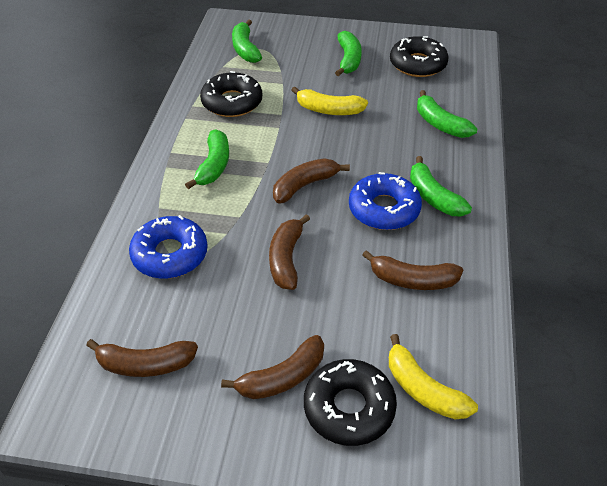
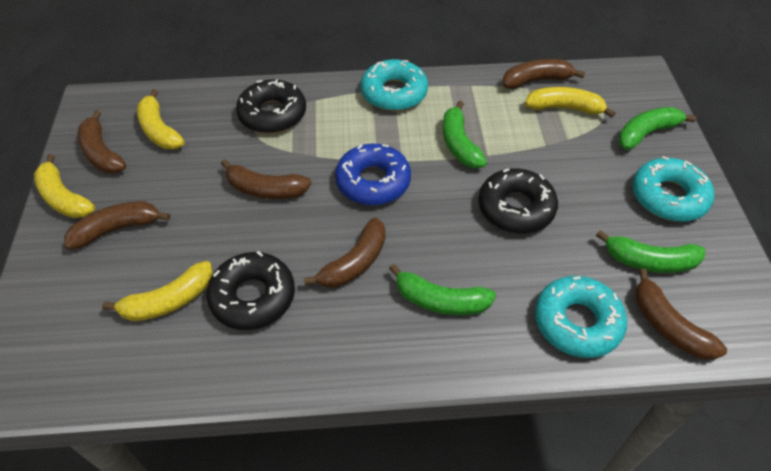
blue donut: [129,215,208,279] [349,172,422,230] = 2 -> [335,144,411,205] = 1
brown banana: [86,339,198,377] [221,335,324,399] [269,214,310,290] [273,158,350,204] [362,250,463,290] = 5 -> [64,201,170,250] [78,110,126,173] [221,159,311,199] [304,217,386,288] [503,59,585,89] [635,268,727,360] = 6
green banana: [185,129,229,189] [232,19,262,63] [335,31,362,76] [410,156,472,216] [417,90,477,138] = 5 -> [389,264,496,315] [443,101,487,168] [596,230,705,273] [618,107,696,150] = 4
turquoise donut: none = 0 -> [361,59,428,111] [535,276,627,358] [632,156,714,222] = 3
yellow banana: [291,87,368,115] [389,334,478,420] = 2 -> [34,154,95,218] [102,261,213,321] [137,89,185,149] [525,87,616,118] = 4

